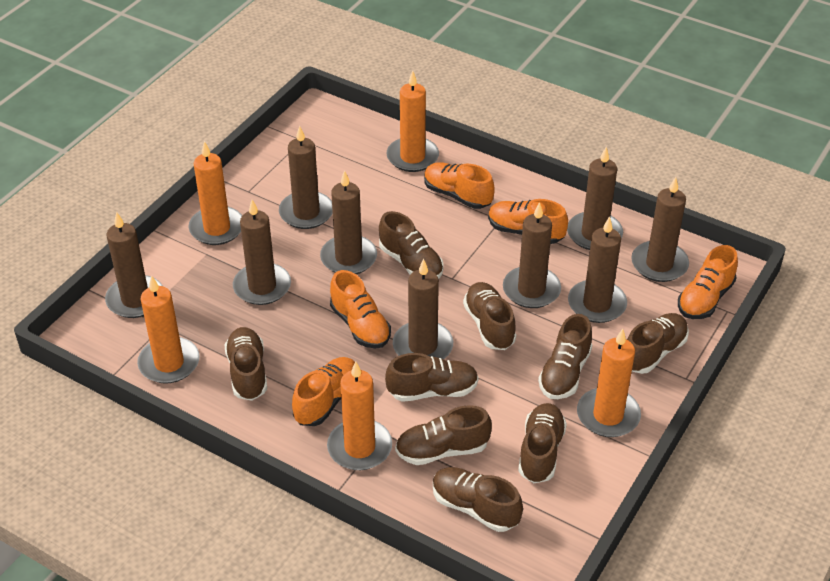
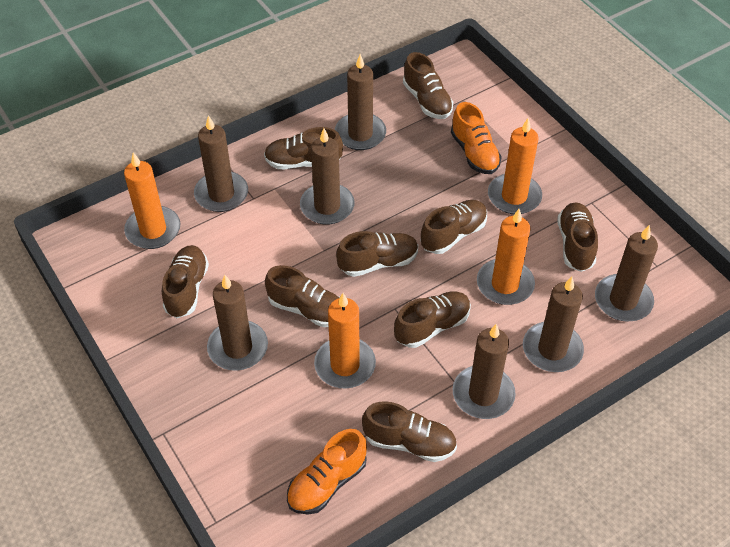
brown candle: [105,212,163,318] [233,200,291,305] [279,126,333,229] [320,170,377,274] [393,259,453,359] [503,202,561,308] [567,147,623,250] [568,216,627,323] [631,177,689,282] = 9 -> [194,115,248,212] [207,275,268,371] [300,128,355,225] [335,54,386,150] [453,324,516,419] [523,277,584,372] [595,225,658,322] = 7
orange candle: [137,276,199,384] [188,141,242,245] [327,361,392,470] [387,71,439,172] [577,329,641,437] = 5 -> [124,152,181,249] [314,293,376,388] [477,209,535,305] [488,118,542,214] = 4
orange shoe: [292,357,355,426] [330,270,391,349] [424,162,495,209] [488,199,568,244] [678,245,738,319] = 5 -> [287,429,367,514] [451,102,502,174] = 2

